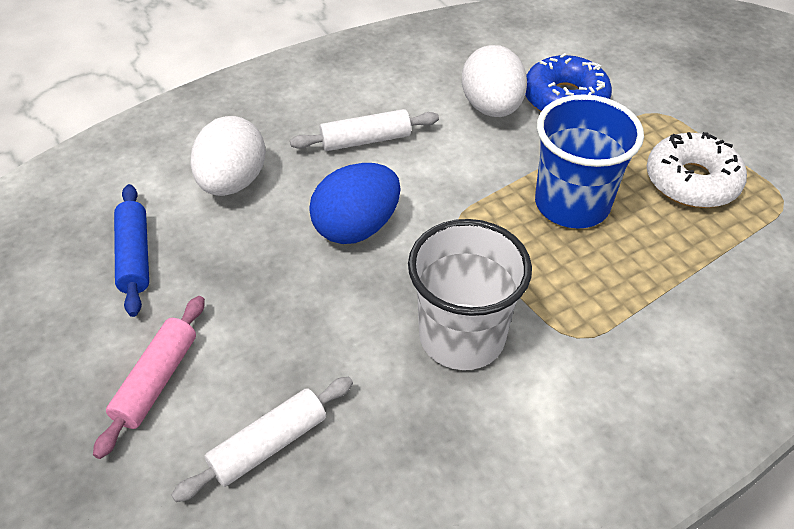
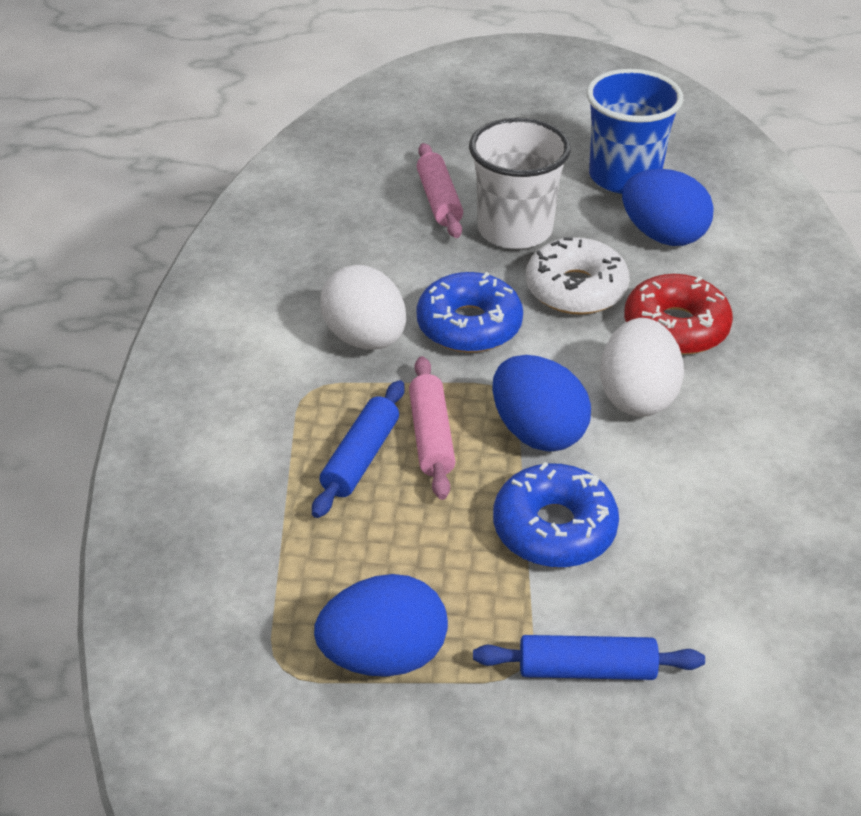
blue donut: [525,53,612,111] = 1 -> [416,272,523,353] [493,462,619,568] = 2
blue egg: [309,163,401,244] = 1 -> [314,574,448,677] [492,355,591,452] [622,169,714,246] = 3
blue rolling pin: [114,184,149,317] = 1 -> [312,380,405,518] [473,635,705,680] = 2
pink rolling pin: [93,296,205,459] = 1 -> [409,356,456,500] [417,143,463,238] = 2
red donut: none = 0 -> [624,274,733,355] = 1
white rolling pin: [171,377,353,502] [290,109,439,151] = 2 -> none = 0

